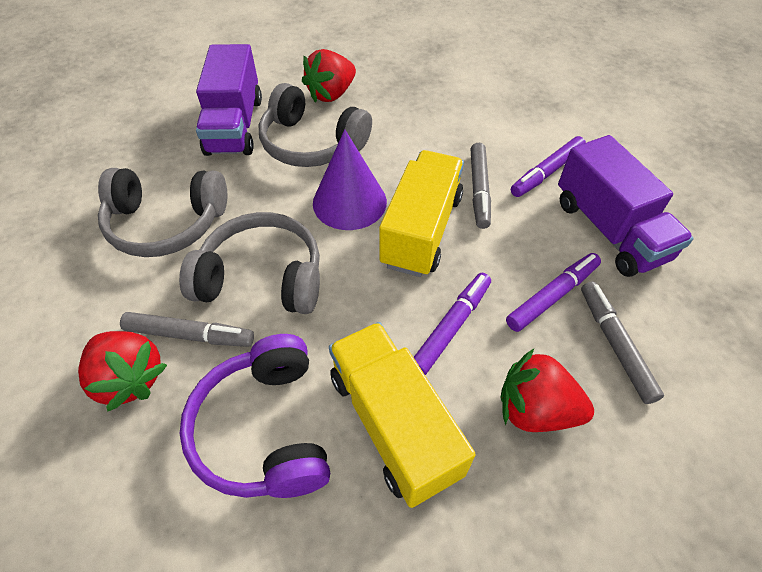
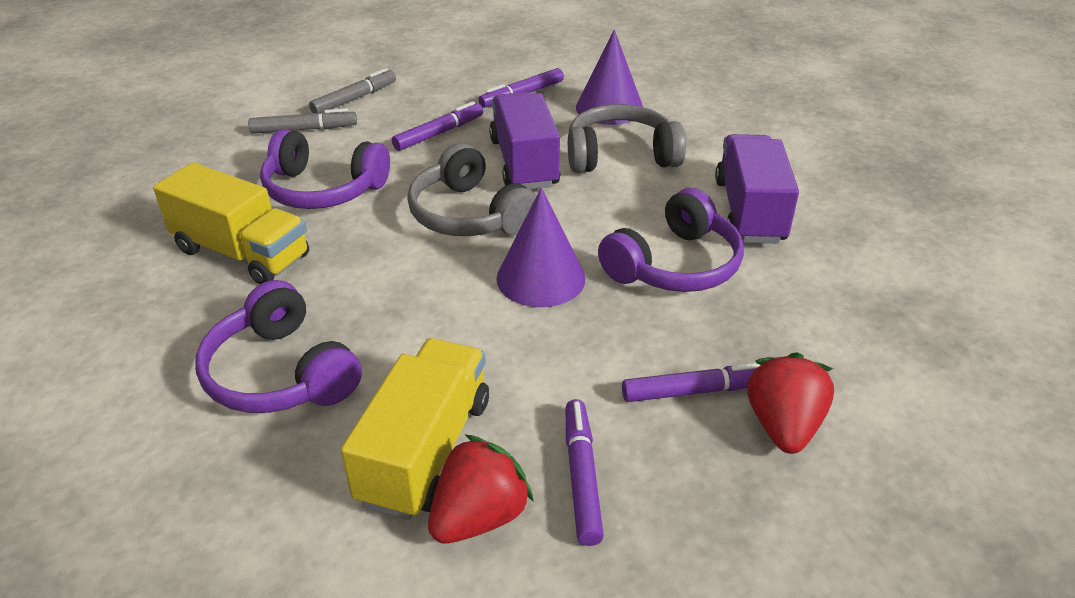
grey headphones: [98,168,227,257] [179,212,320,314] [259,83,372,167] = 3 -> [407,143,537,236] [568,104,686,173] = 2
grey marker: [120,312,254,347] [471,143,491,229] [581,281,664,404] = 3 -> [248,108,357,134] [309,68,396,114] = 2
purple cone: [313,129,387,230] = 1 -> [496,188,586,307] [576,30,643,125] = 2
purple headphones: [179,334,330,498] = 1 -> [195,280,362,413] [260,129,390,209] [598,188,744,292] = 3
purple marker: [414,273,491,375] [506,253,601,332] [511,136,586,197] = 3 -> [392,101,483,151] [478,68,564,108] [566,399,604,546] [622,363,760,402] = 4
red strawberry: [78,331,167,412] [302,49,356,102] [501,349,594,432] = 3 -> [428,434,534,544] [747,352,834,454] = 2

